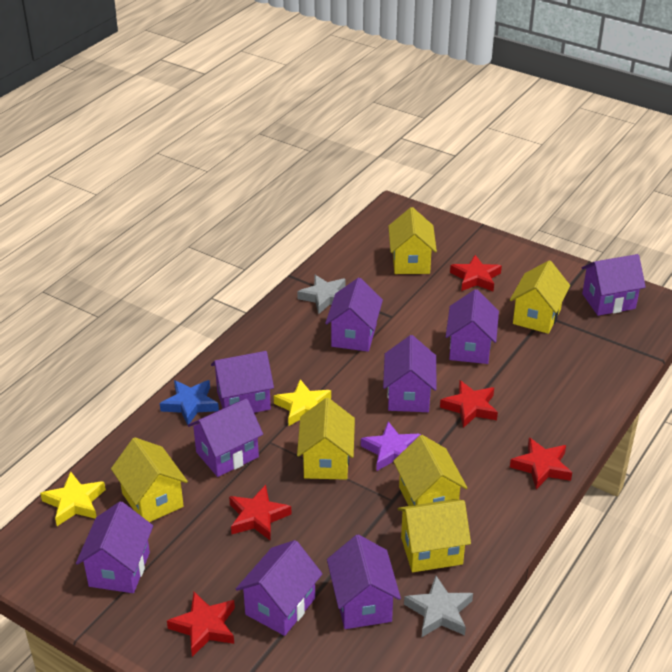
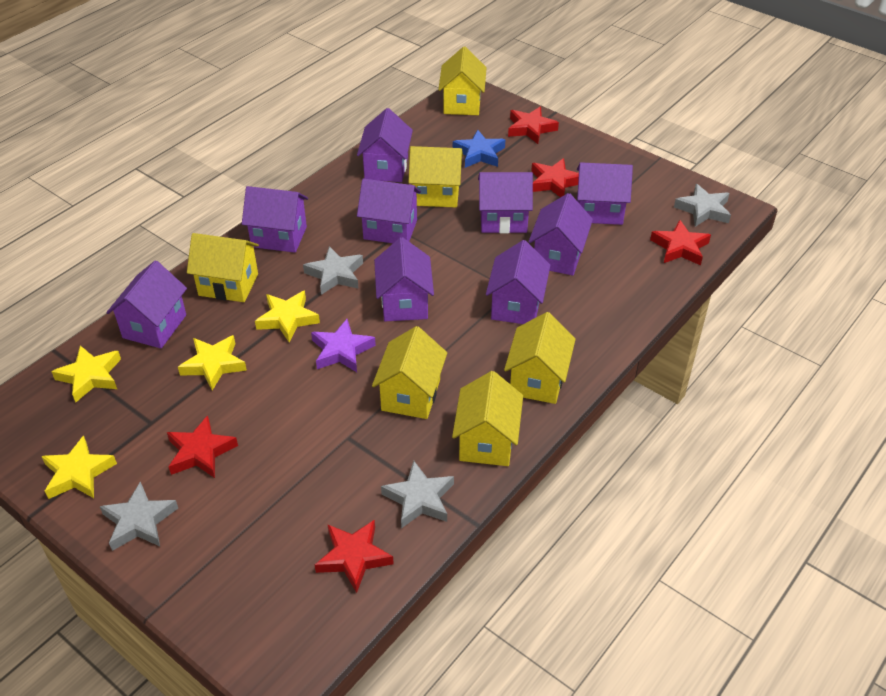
grey star: [297,275,346,314] [404,576,473,637] = 2 -> [99,481,178,551] [303,246,363,295] [381,461,454,528] [674,184,731,227] = 4
yellow star: [40,471,106,526] [274,380,331,426] = 2 -> [41,435,117,499] [51,346,121,403] [178,335,247,391] [255,291,320,342] = 4

